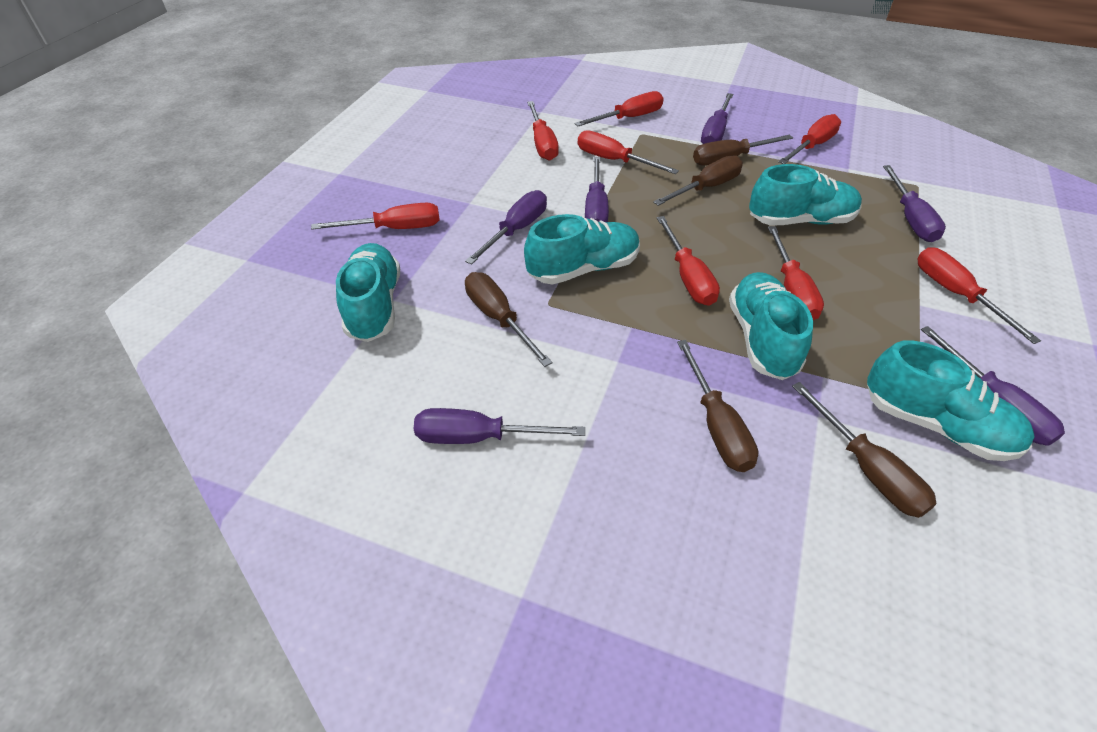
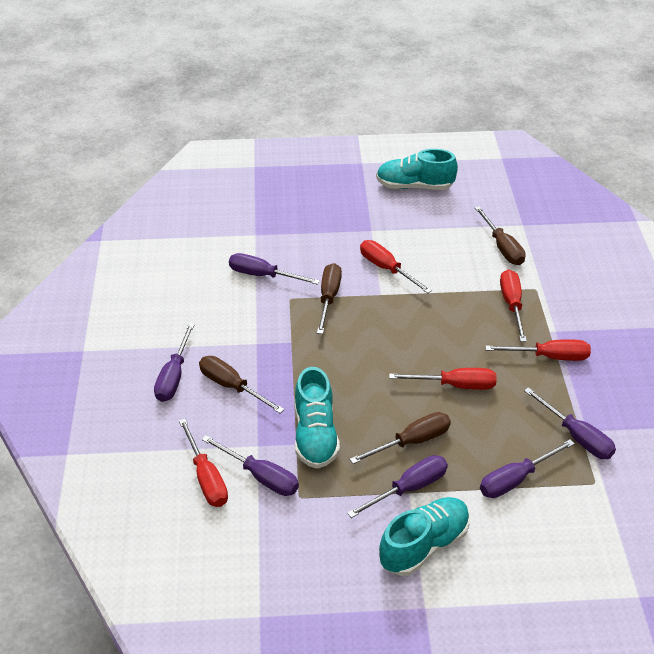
brown screwdriver: [465,272,552,367] [653,155,743,206] [677,340,758,472] [693,135,793,165] [792,382,937,518] = 5 -> [199,356,284,413] [317,263,342,334] [350,412,451,464] [474,206,526,265] = 4
red screwdriver: [311,203,440,230] [527,101,559,161] [574,91,664,126] [578,130,679,174] [657,216,720,306] [768,226,824,320] [778,114,841,164] [918,247,1041,344] = 8 -> [179,419,228,507] [360,240,432,293] [389,368,497,390] [485,340,591,361] [500,269,527,342] = 5
turquoise shoe: [336,243,400,342] [524,214,640,285] [729,272,813,380] [749,164,862,226] [867,341,1035,461] = 5 -> [295,367,340,469] [376,149,458,190] [379,497,470,576] = 3

